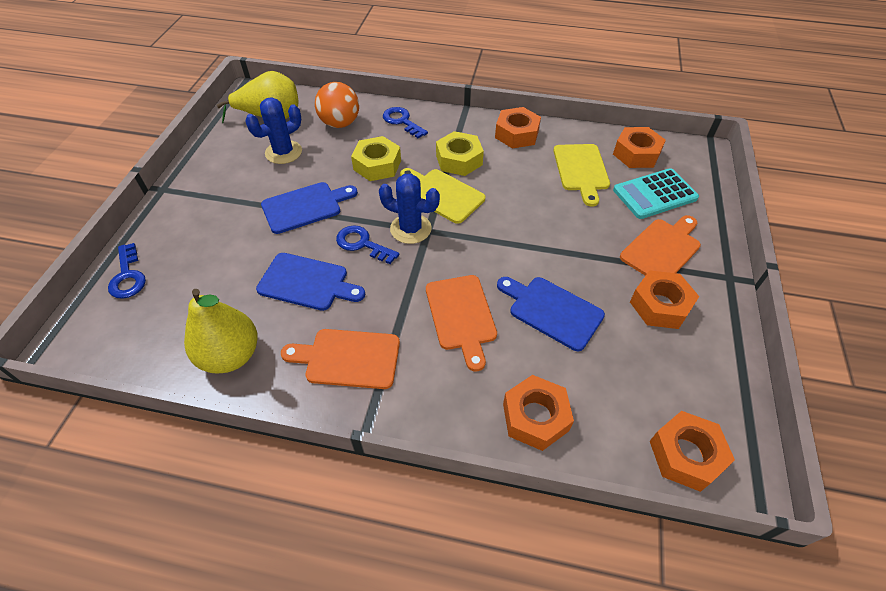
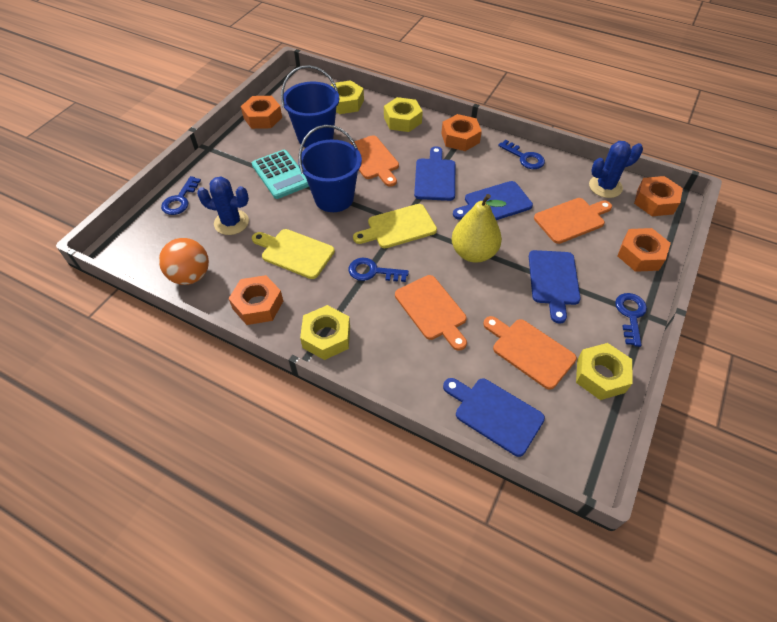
blue bucket: none = 0 -> [281,65,339,148] [298,125,362,212] = 2
blue cutting board: [256,253,365,311] [261,182,358,234] [497,277,605,351] = 3 -> [414,146,455,201] [443,378,545,457] [453,181,533,220] [529,250,581,324] = 4
blue key: [108,243,146,299] [336,225,399,264] [383,107,428,138] = 3 -> [161,176,201,215] [349,258,409,282] [498,140,545,169] [615,293,647,347] = 4
orange cutting board: [281,329,400,389] [426,275,497,371] [620,215,701,276] = 3 -> [350,135,399,187] [395,275,467,351] [483,316,577,390] [534,198,612,244] = 4
yellow nut: [351,136,401,181] [436,131,484,176] = 2 -> [300,305,350,360] [331,80,364,114] [384,97,423,132] [576,343,632,400] = 4
yellow pear: [184,289,257,374] [217,71,298,123] = 2 -> [452,194,506,263] = 1

